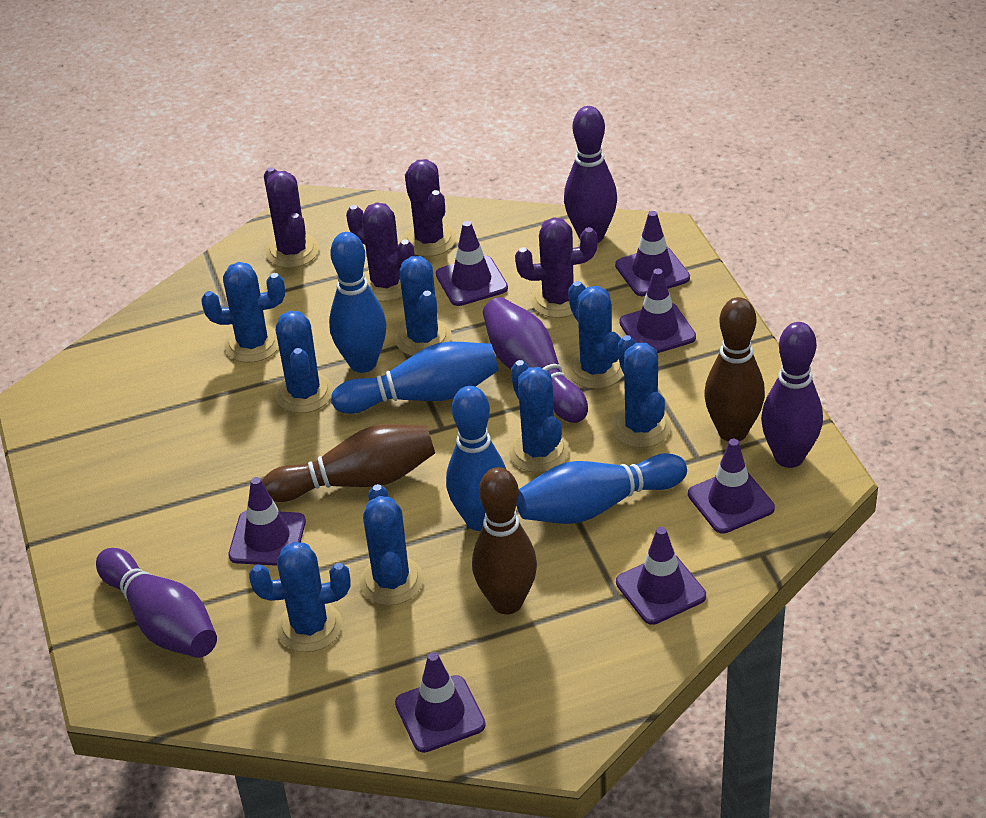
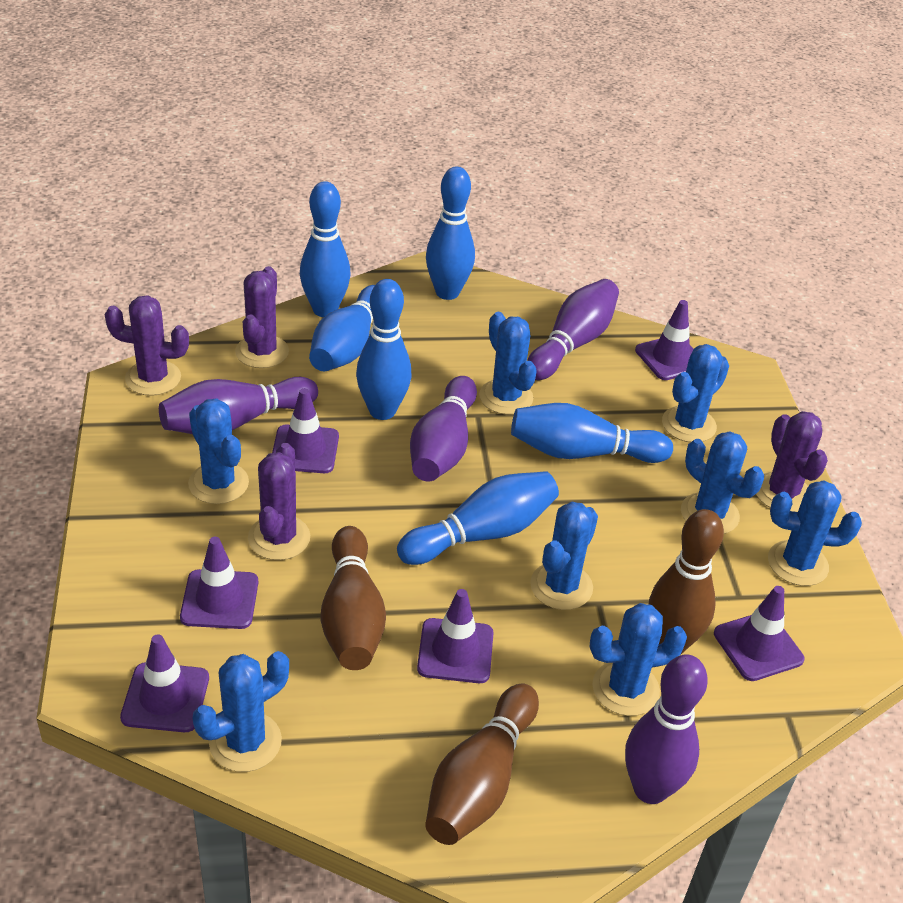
blue bowling pin: [329,232,386,373] [331,341,499,414] [446,386,506,531] [516,453,687,524] = 4 -> [300,181,351,317] [309,285,375,371] [356,279,412,420] [397,471,559,565] [426,167,475,300] [511,403,673,463] = 6
purple traffic cone: [228,477,306,566] [395,652,486,753] [436,221,508,306] [615,211,690,296] [616,527,706,625] [619,268,696,353] [688,439,775,534] = 7 -> [120,634,209,732] [180,537,258,629] [272,388,339,473] [417,589,494,683] [635,300,694,380] [714,586,804,681] = 6

